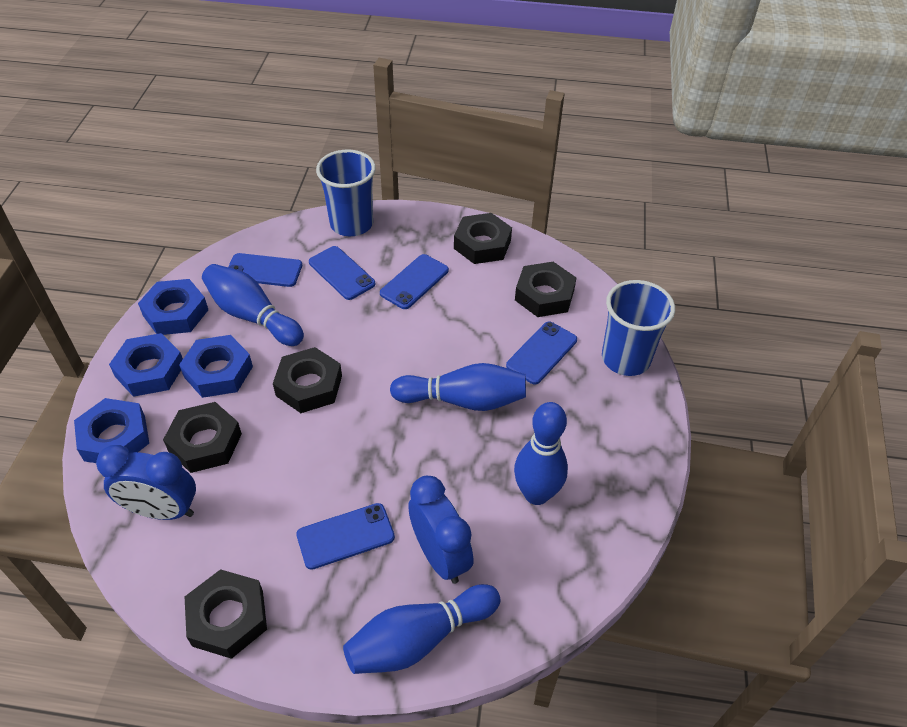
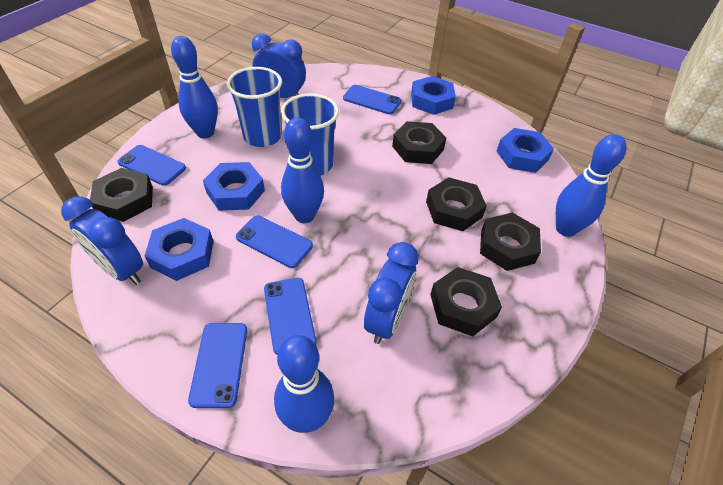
blue clock: [96,445,196,520] [408,476,474,584] = 2 -> [61,196,143,285] [252,34,306,98] [364,242,419,344] = 3

